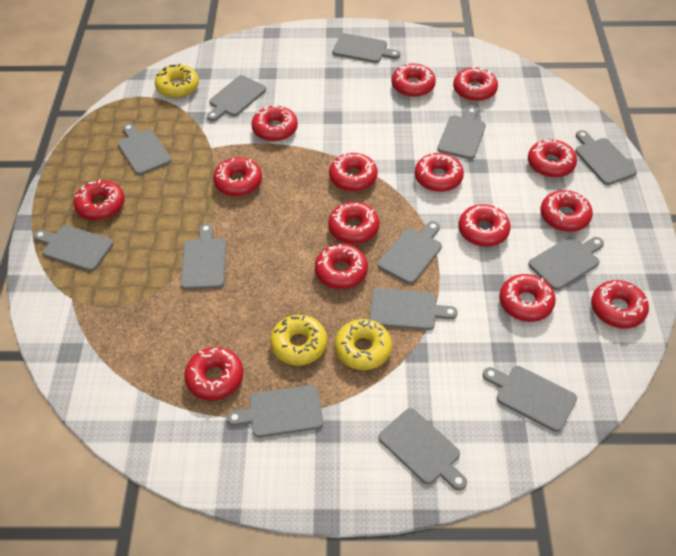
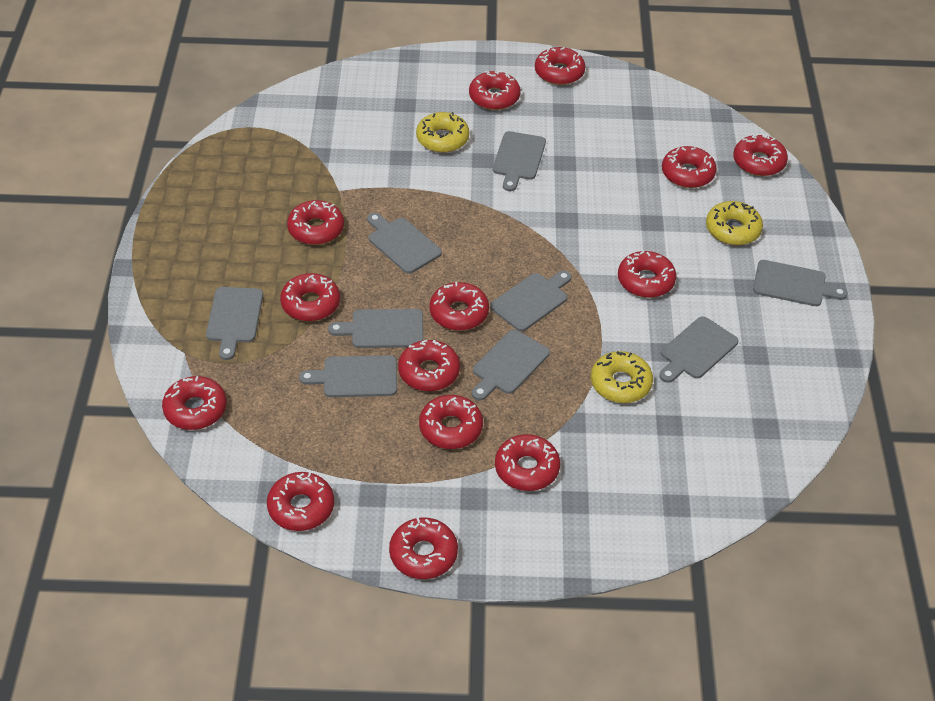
grey cutting board: [34,225,113,271] [118,123,172,175] [180,223,226,290] [207,75,266,121] [227,385,323,438] [333,33,400,63] [370,288,458,330] [378,221,442,284] [378,408,467,491] [437,107,486,159] [483,366,577,432] [528,237,604,290] [575,130,637,185] = 13 -> [206,287,263,360] [299,355,397,397] [328,309,423,348] [367,213,442,274] [472,329,550,401] [490,270,572,332] [493,131,546,191] [659,316,738,383] [753,260,848,306] = 9
red donut: [74,180,125,221] [184,347,243,400] [213,157,262,196] [252,105,298,142] [315,244,368,289] [328,202,379,244] [329,153,378,192] [391,63,436,97] [415,153,464,192] [453,66,498,101] [459,204,511,247] [499,274,556,322] [528,139,577,178] [540,190,593,232] [591,280,649,328] = 15 -> [162,376,227,430] [267,472,334,531] [280,273,340,321] [287,200,344,245] [389,517,458,579] [398,340,460,391] [419,395,483,449] [429,282,489,331] [469,71,521,110] [495,434,560,491] [535,47,586,85] [618,251,677,298] [662,146,717,188] [733,134,788,176] = 14

